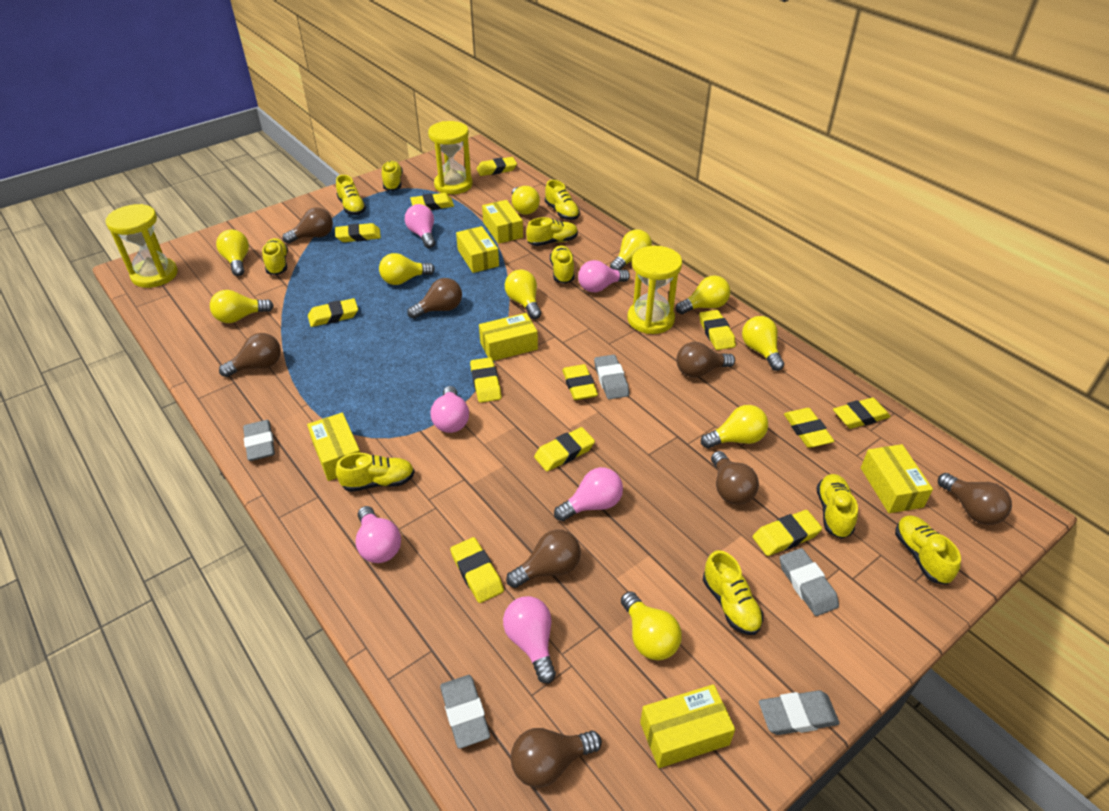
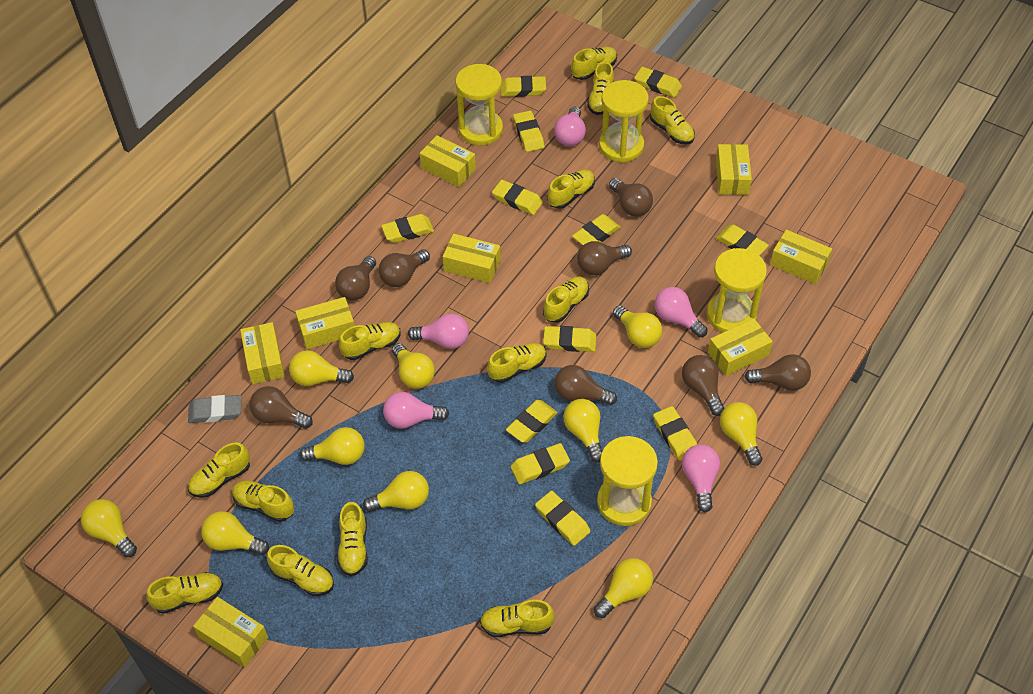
grey eraser: [243,420,275,461] [440,675,490,749] [594,355,629,400] [759,690,840,735] [780,548,839,616] = 5 -> [188,395,241,423] = 1
pink light bulb: [356,506,401,563] [405,204,435,248] [431,386,469,433] [503,596,556,683] [554,467,623,521] [578,260,630,292] = 6 -> [383,392,449,429] [408,314,469,349] [554,107,586,146] [654,287,707,337] [682,444,720,513] = 5
yellow box: [307,413,360,481] [456,226,499,273] [479,313,538,361] [482,200,523,244] [640,684,735,768] [861,444,933,513] = 6 -> [193,597,268,667] [240,322,285,384] [295,297,355,349] [420,135,476,187] [442,234,501,283] [708,318,773,376] [716,144,752,195] [770,230,832,284] = 8
yellow hourglass: [105,204,178,288] [428,121,473,194] [627,246,682,334] = 3 -> [455,64,503,146] [597,436,658,526] [599,80,649,163] [707,248,767,333] = 4
yellow shoe: [262,238,288,275] [335,453,415,492] [336,175,366,215] [382,161,403,191] [526,217,578,246] [545,180,580,220] [550,245,575,284] [703,550,763,635] [817,474,858,539] [895,516,961,585] = 10 -> [146,572,223,614] [188,442,250,498] [232,480,294,522] [267,545,334,596] [337,502,368,576] [339,322,401,360] [480,600,555,637] [487,343,547,383] [543,277,589,323] [548,169,595,209] [571,46,617,80] [587,62,614,115] [650,96,695,144] = 13

